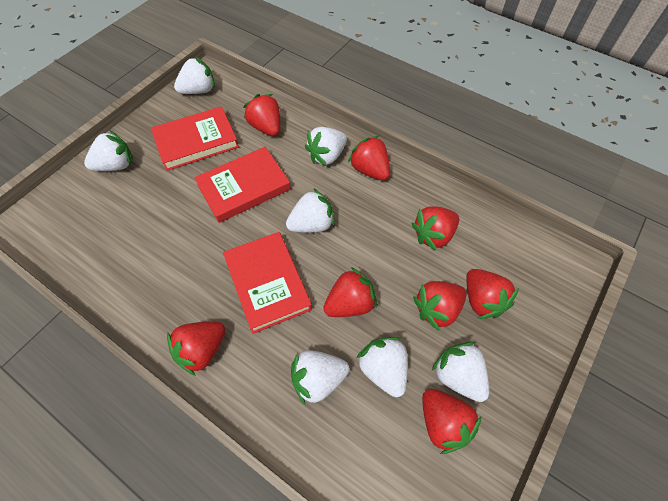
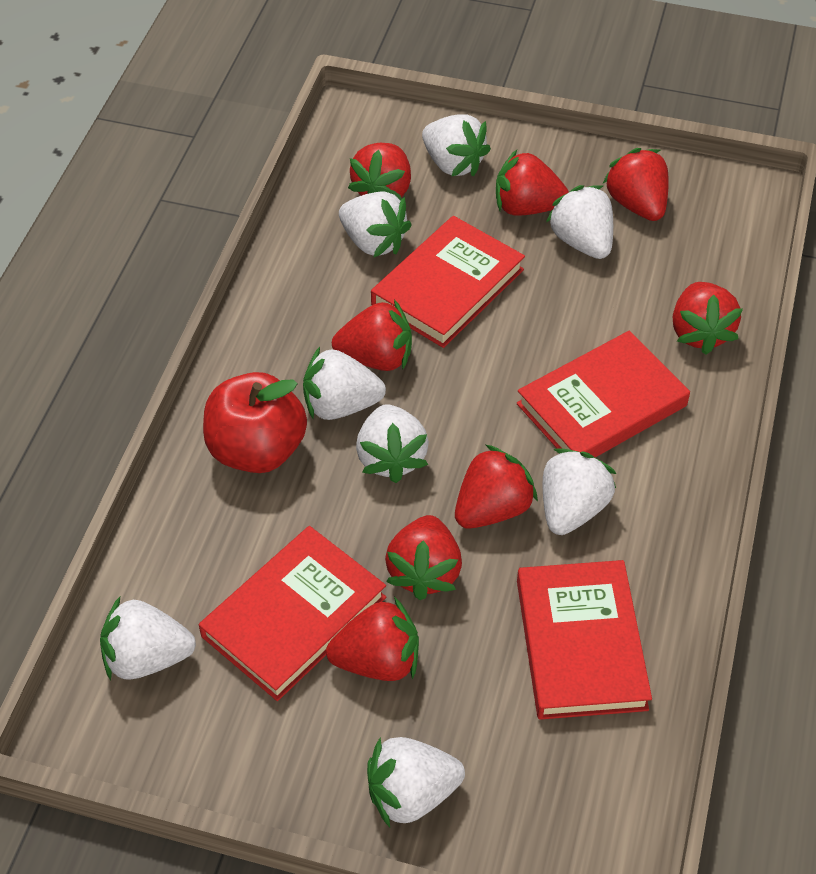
red apple: none = 0 -> [203,372,307,473] = 1
red book: [151,106,239,171] [194,147,291,223] [223,232,312,334] = 3 -> [199,526,386,701] [371,216,525,348] [517,331,690,458] [517,560,652,720] = 4
white strawberry: [84,130,133,171] [174,57,215,94] [286,188,335,233] [291,350,349,406] [305,127,347,166] [356,337,408,397] [432,342,489,402] = 7 -> [100,597,196,681] [303,347,386,420] [339,191,412,257] [356,404,429,483] [367,737,465,827] [422,114,491,177] [543,448,617,535] [546,185,613,259] = 8

